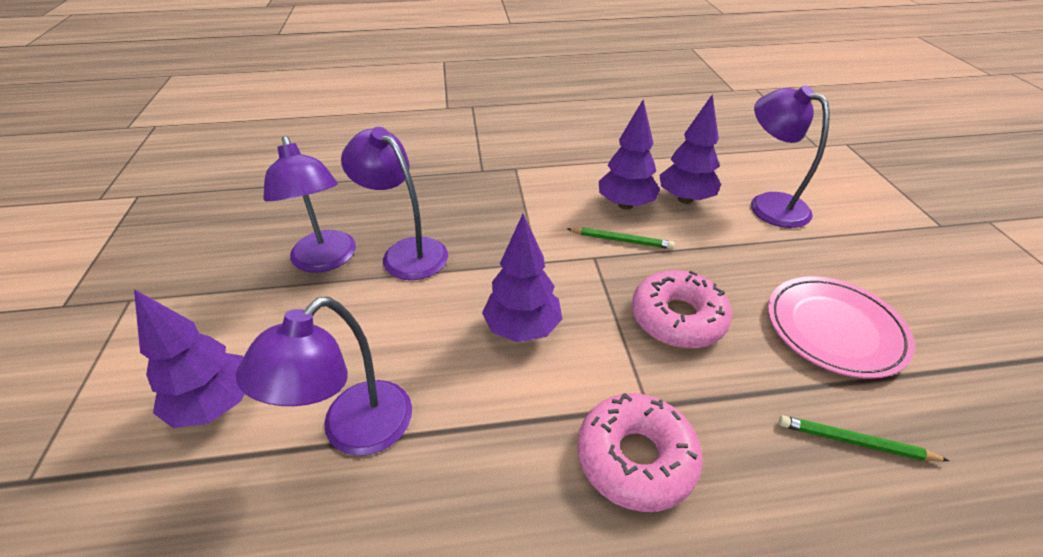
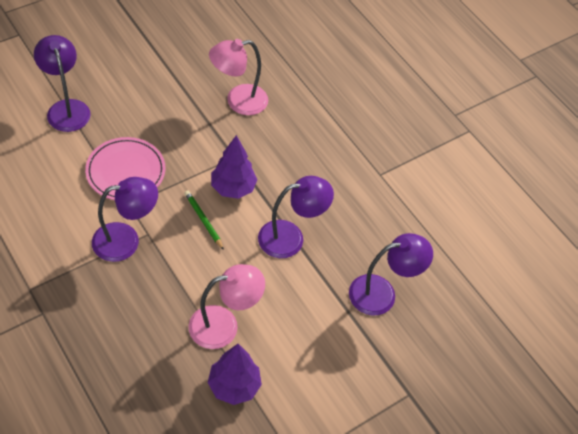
green pencil: [567,227,675,249] [779,415,950,462] = 2 -> [184,190,224,250] = 1
pink donut: [577,393,703,512] [632,270,732,348] = 2 -> none = 0
pink lamp: none = 0 -> [189,264,265,349] [209,39,268,115] = 2
purple tree: [134,289,245,428] [482,214,562,342] [599,100,660,210] [659,94,721,204] = 4 -> [207,344,262,405] [211,135,257,199] = 2

